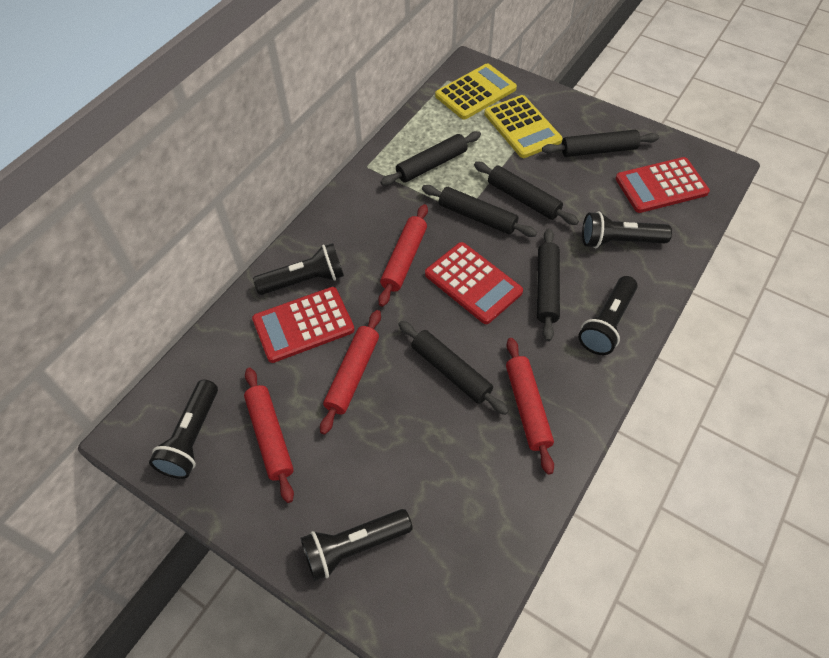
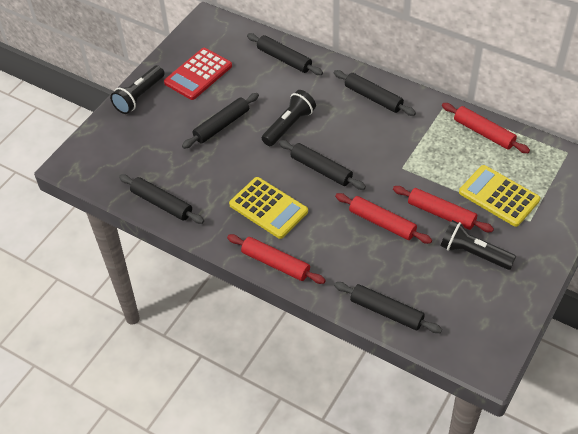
black flashlight: [149,380,218,479] [253,243,344,295] [301,509,413,581] [578,276,638,355] [582,211,672,248] = 5 -> [110,65,165,114] [262,90,316,146] [441,220,516,270] = 3
red calculator: [252,287,355,363] [425,242,523,324] [616,157,710,213] = 3 -> [164,48,232,100] = 1

